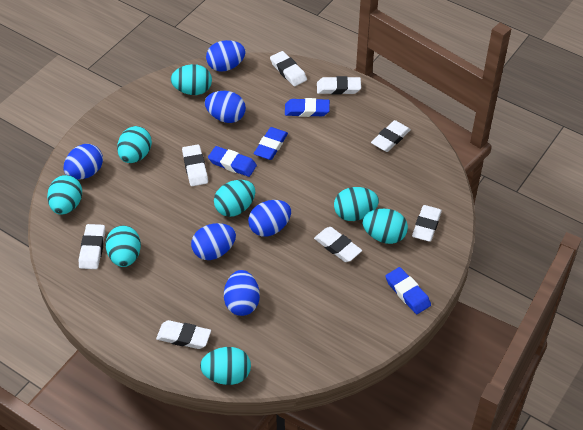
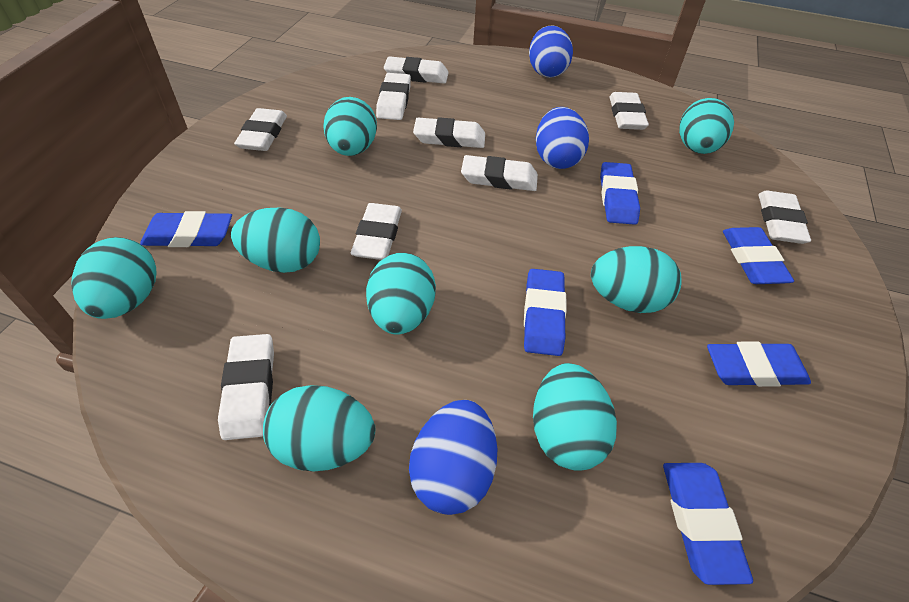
blue egg: [63,144,103,180] [191,223,236,260] [205,91,246,123] [206,40,246,72] [224,270,260,316] [248,200,291,237] = 6 -> [409,400,497,515] [529,25,573,78] [536,107,589,169] = 3
blue eraser: [208,146,257,177] [254,127,288,160] [285,98,330,117] [386,267,431,314] = 4 -> [140,211,232,247] [524,269,567,356] [600,162,640,225] [663,463,753,585] [707,342,811,387] [723,227,794,284] = 6
white eraser: [79,224,105,269] [156,320,211,349] [182,145,208,186] [270,51,307,86] [314,227,362,262] [317,76,361,95] [371,120,411,152] [412,205,442,242] = 8 -> [218,334,274,440] [234,108,287,151] [351,203,402,260] [376,73,411,120] [384,56,449,84] [413,117,485,148] [461,155,538,191] [609,92,649,130] [758,191,811,244] = 9

